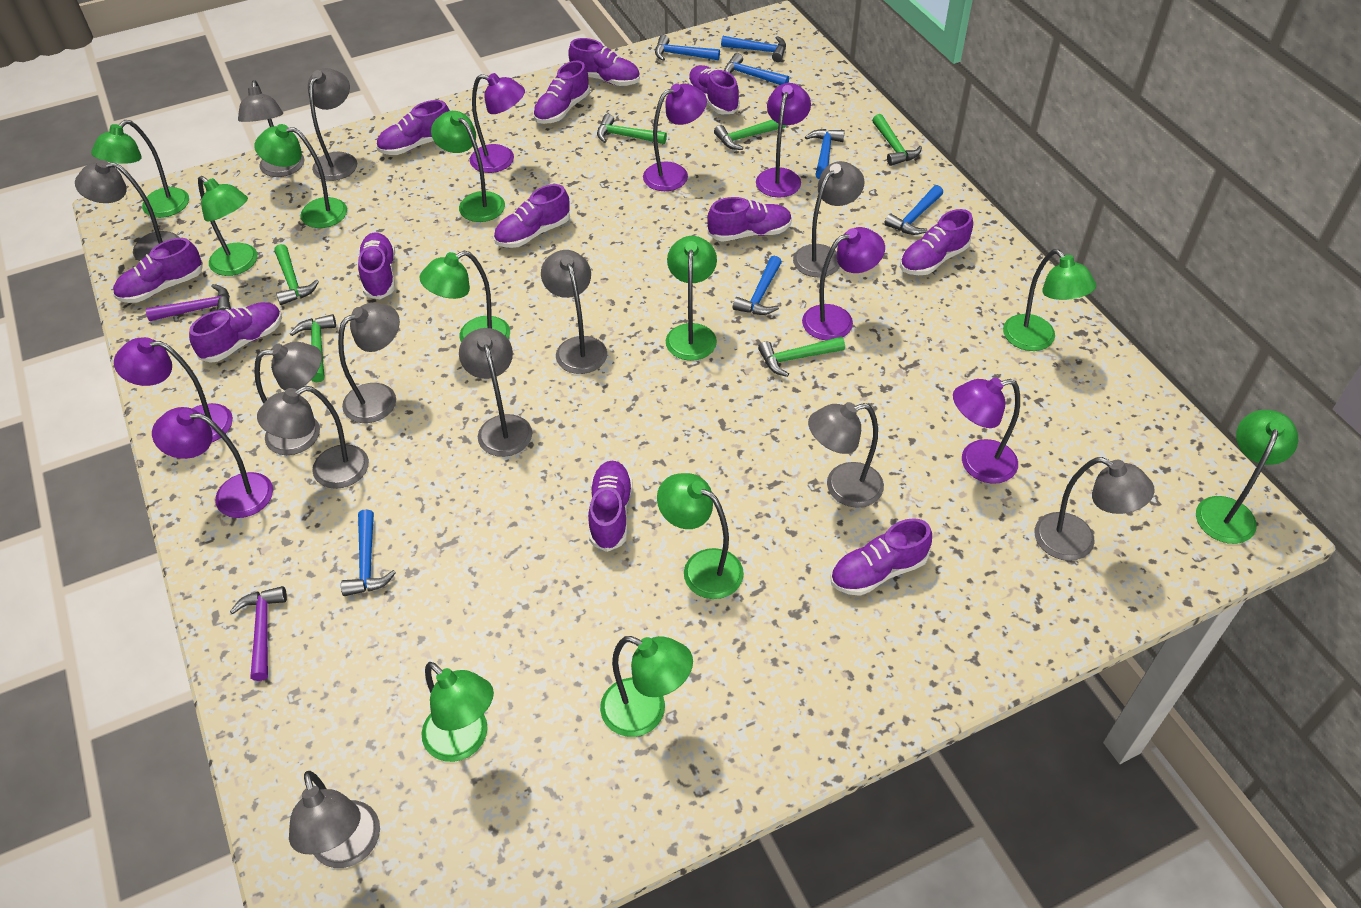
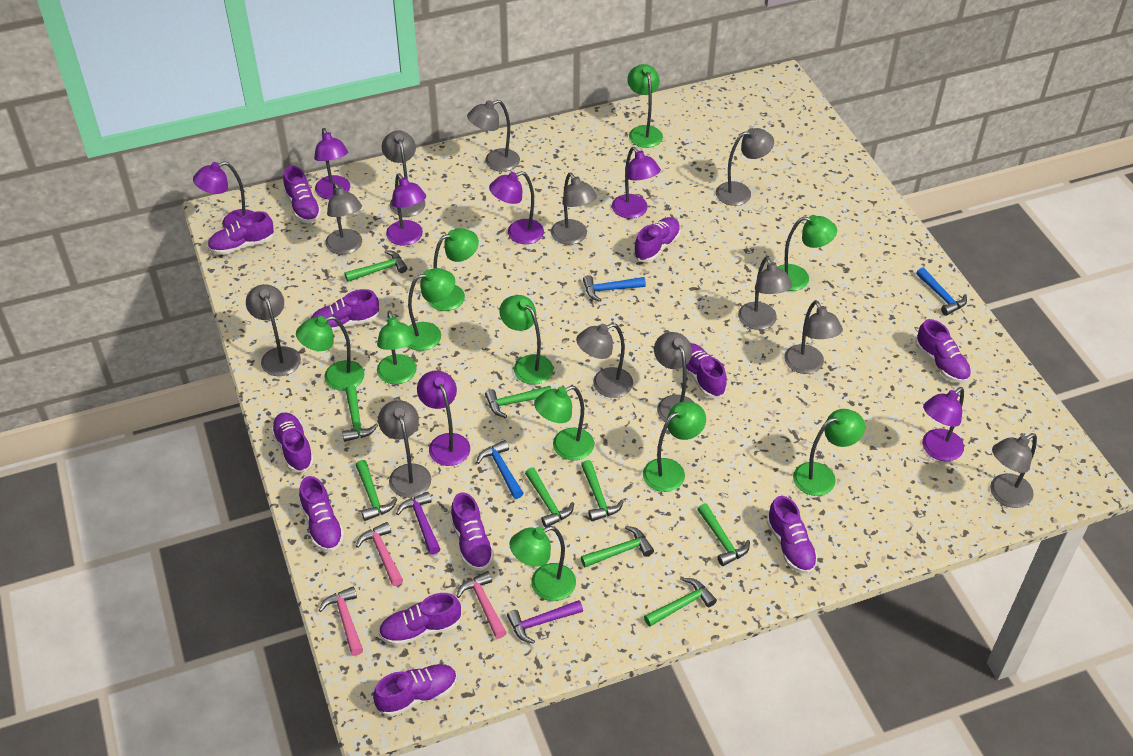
blue hammer: [341,509,396,596] [655,35,720,61] [721,36,786,62] [724,53,789,85] [733,256,782,315] [805,129,845,179] [884,185,943,235] = 7 -> [476,440,524,499] [583,275,646,302] [916,267,967,316] = 3
green hammer: [274,244,319,305] [290,314,336,382] [597,114,667,144] [714,119,786,150] [758,337,845,377] [872,114,922,166] = 6 -> [342,385,378,442] [345,250,407,282] [356,460,397,521] [485,386,551,418] [525,467,574,528] [581,460,624,521] [581,526,654,567] [644,578,717,627] [697,503,750,566] = 9
pink hammer: none = 0 -> [319,587,363,656] [356,522,403,586] [456,571,507,639] = 3

